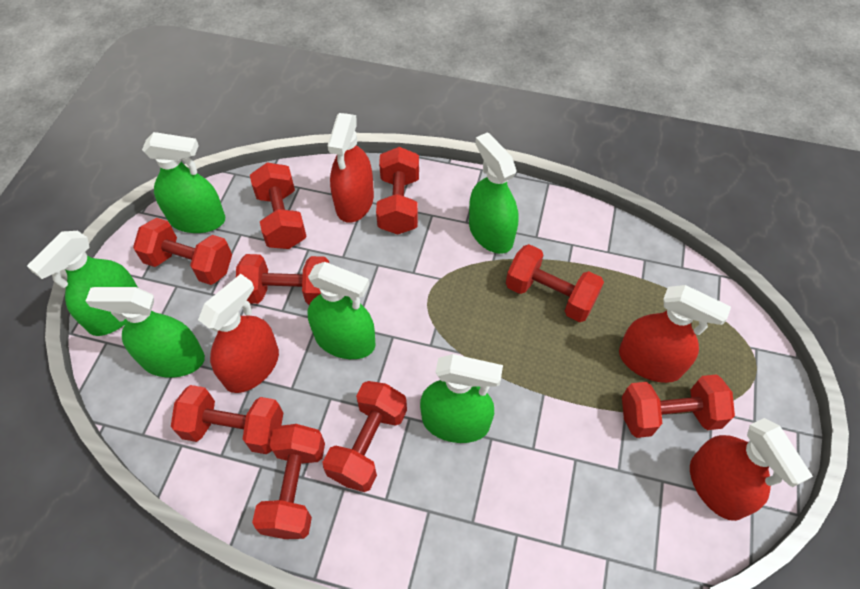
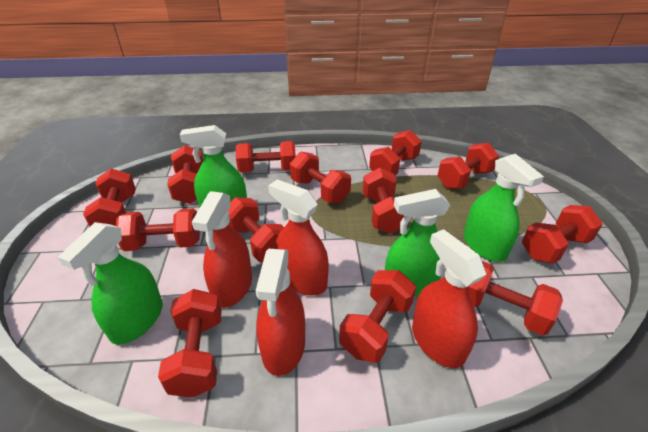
green spray bottle: [27,231,138,336] [86,287,205,378] [142,132,225,233] [307,262,376,359] [420,354,503,443] [469,132,518,254] = 6 -> [58,222,163,345] [180,125,247,208] [385,189,450,296] [464,154,544,262] = 4
red dumbbell: [133,218,232,285] [171,385,283,454] [236,254,330,305] [250,162,307,249] [252,424,325,539] [322,381,407,492] [376,147,419,235] [506,244,604,322] [622,374,735,438] = 9 -> [83,168,136,227] [116,208,200,251] [158,289,221,398] [167,145,203,204] [228,197,284,262] [236,141,296,173] [290,152,351,203] [339,270,416,363] [363,168,405,234] [369,130,422,175] [438,143,499,189] [469,261,563,336] [522,205,603,264] = 13

